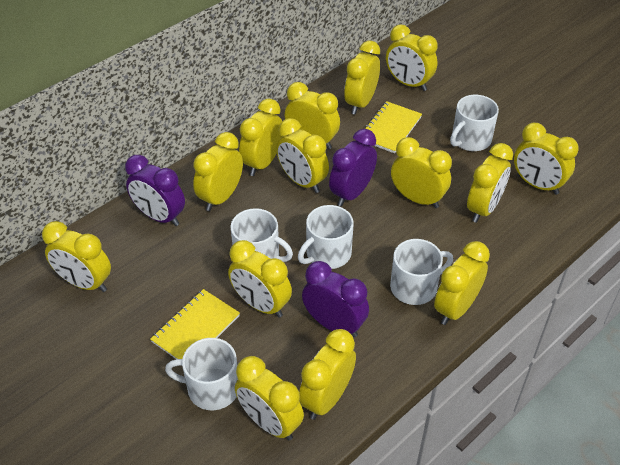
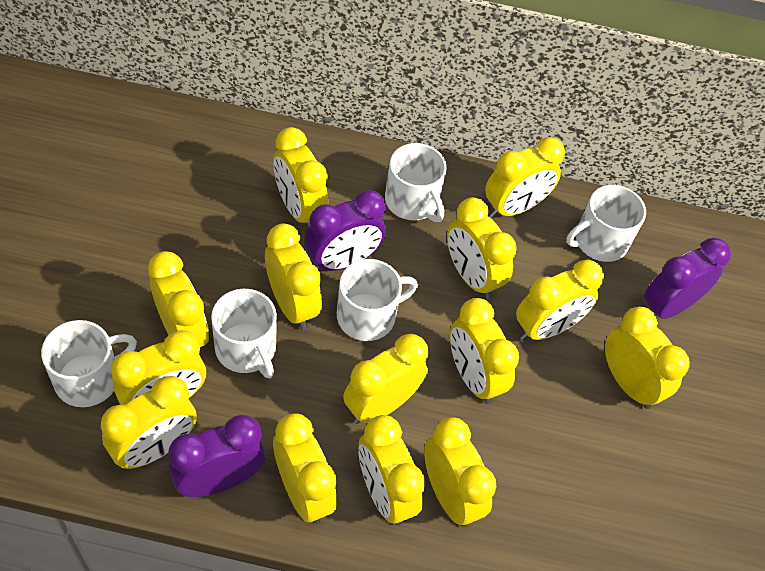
yellow notebook: [150,289,240,359] [365,101,422,153] = 2 -> none = 0

